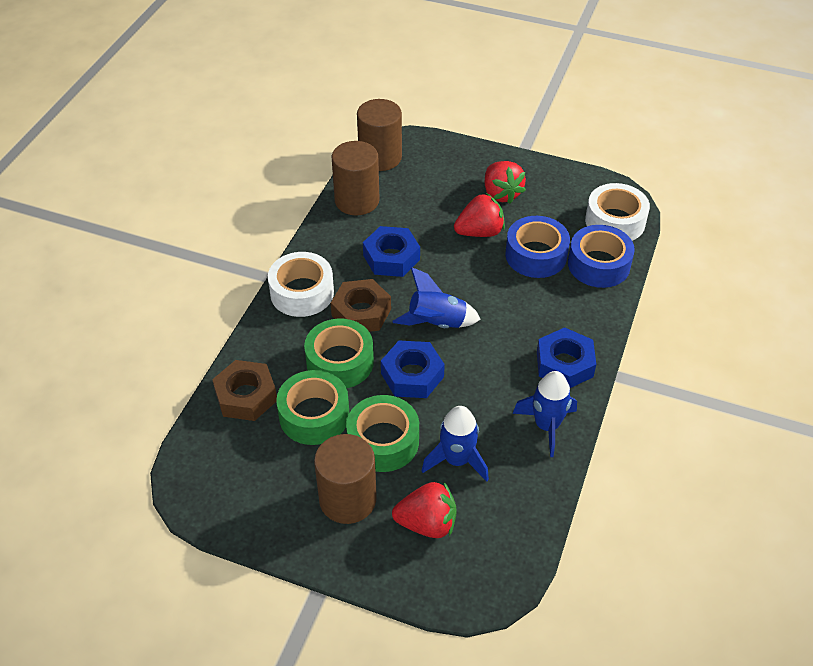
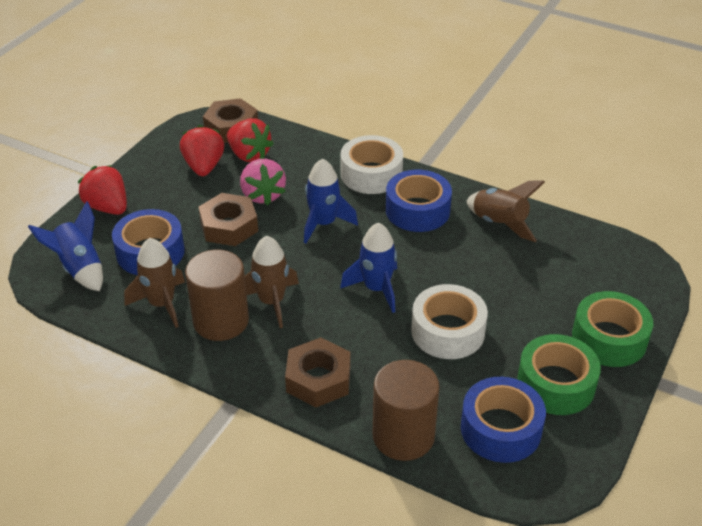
blue nut: [363,226,420,277] [381,341,445,398] [537,327,596,388] = 3 -> none = 0
blue tape: [505,216,570,278] [568,225,635,288] = 2 -> [112,209,185,275] [386,170,452,232] [461,377,546,463] = 3
brown cylinder: [314,434,377,524] [332,141,380,215] [357,99,402,171] = 3 -> [185,250,249,341] [373,360,440,461] = 2
brown nut: [212,360,277,421] [331,279,391,332] = 2 -> [198,193,258,246] [203,98,258,143] [285,337,350,407] = 3
brown rocket: none = 0 -> [124,238,185,328] [245,236,299,328] [467,180,545,242] = 3
green tape: [276,370,349,445] [304,318,374,388] [346,395,419,472] = 3 -> [517,334,601,415] [572,291,653,367] = 2
pink strawberry: none = 0 -> [240,159,286,205] = 1

